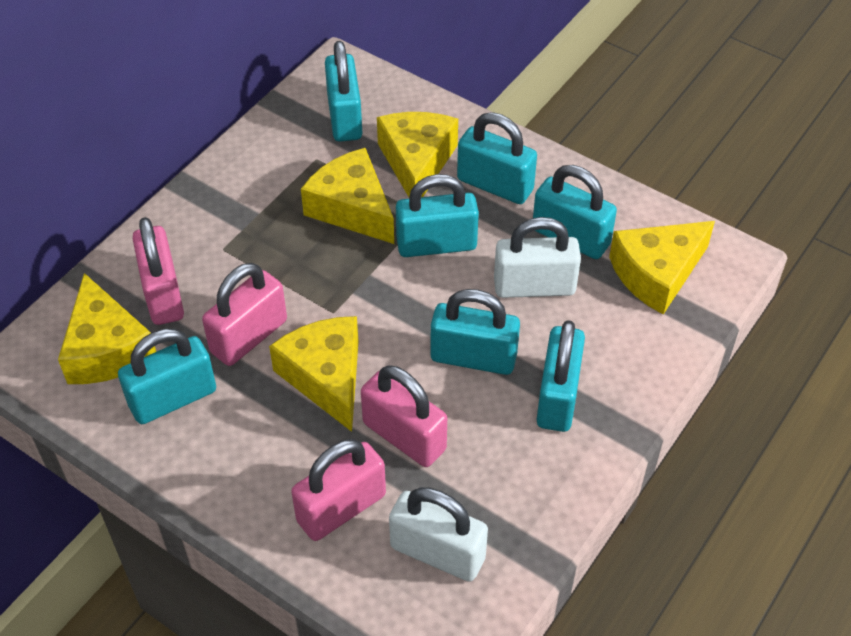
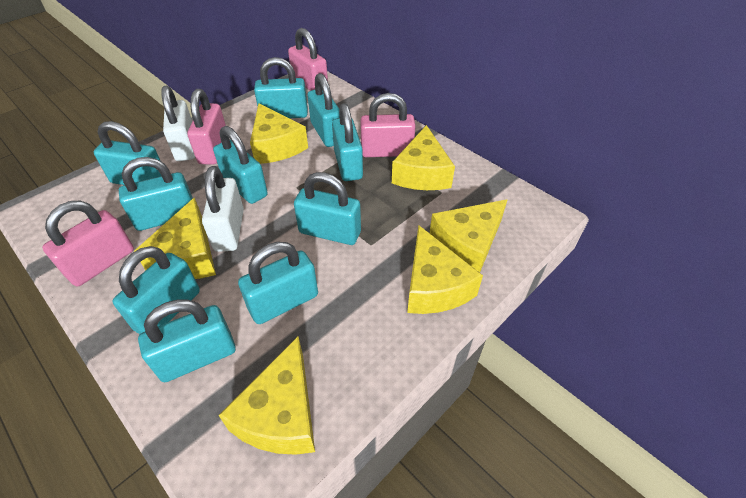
turquoise padlock: [118,329,216,424] [325,41,362,142] [396,174,479,257] [431,289,520,375] [457,112,537,204] [533,165,617,259] [537,320,585,432] = 7 -> [94,121,161,185] [112,246,200,334] [119,157,193,231] [138,300,236,382] [213,126,268,204] [238,242,318,324] [254,57,308,118] [294,172,361,245] [307,73,340,147] [332,103,363,181] = 10
yellow cheese: [58,273,156,384] [269,316,359,432] [301,148,394,244] [377,112,458,197] [609,221,715,315] = 5 -> [134,198,216,279] [219,336,315,455] [250,103,308,164] [392,125,455,190] [407,225,483,314] [430,199,508,273] = 6

